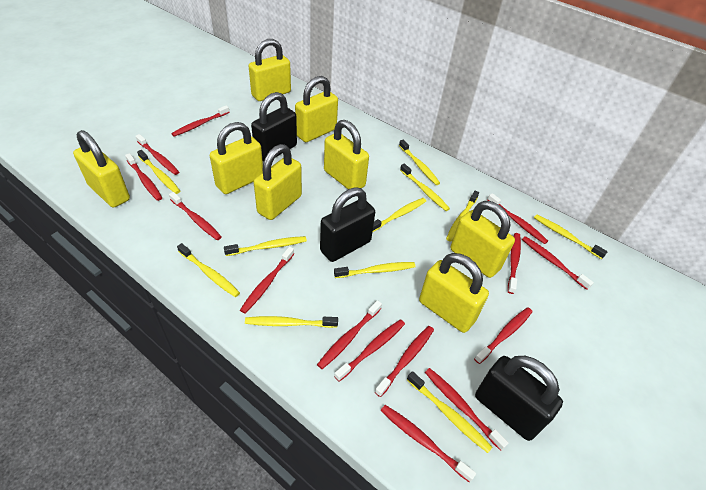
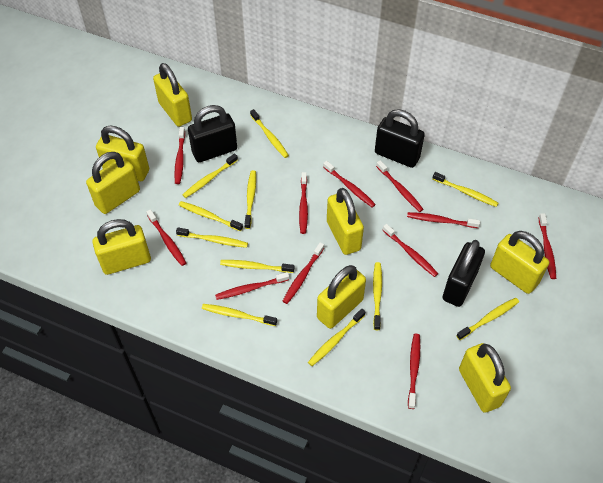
red toothbrush: [125,153,162,201] [136,134,179,175] [169,192,222,240] [171,105,229,137] [240,247,294,313] [317,300,382,369] [334,319,405,382] [375,326,434,397] [381,405,476,483] [425,368,509,451] [474,307,532,364] [487,193,548,244] [508,233,521,294] [522,236,594,290] = 14 -> [146,209,186,266] [174,127,185,184] [215,272,289,300] [283,242,324,304] [299,172,308,234] [323,161,376,208] [376,160,424,212] [383,224,438,277] [407,212,480,228] [408,334,420,409] [538,213,556,279] = 11

